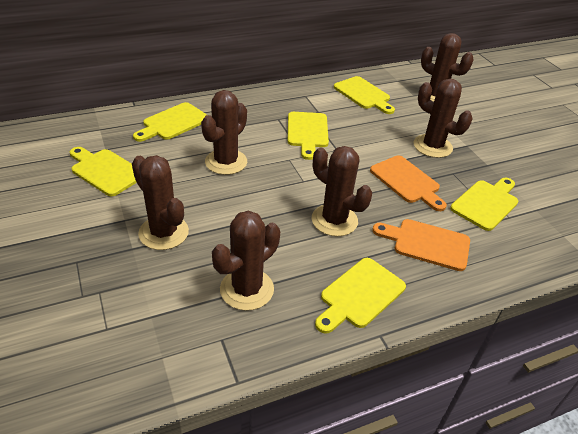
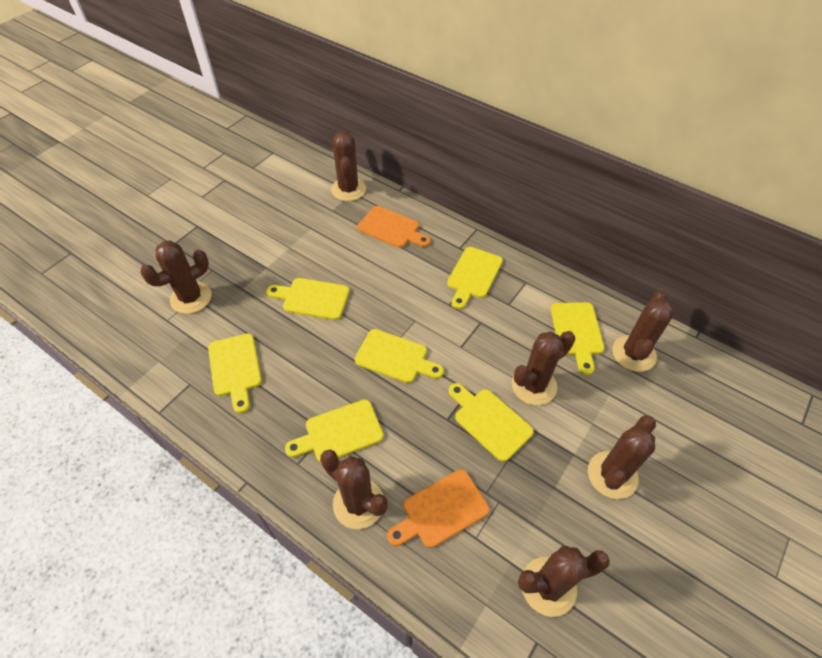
brown cactus: [132,155,189,250] [201,90,247,175] [212,211,280,311] [311,146,372,236] [413,79,473,158] [421,33,474,102] = 6 -> [140,240,212,314] [320,449,388,529] [331,131,366,201] [512,331,575,405] [518,546,610,617] [588,415,656,499] [612,291,674,372] = 7
yellow cutting board: [70,147,137,196] [133,102,207,142] [288,112,329,160] [315,258,406,334] [334,76,395,114] [450,177,519,231] = 6 -> [208,333,262,413] [266,278,349,320] [285,399,383,462] [355,329,444,383] [447,247,503,309] [448,383,534,462] [550,302,604,375] = 7

